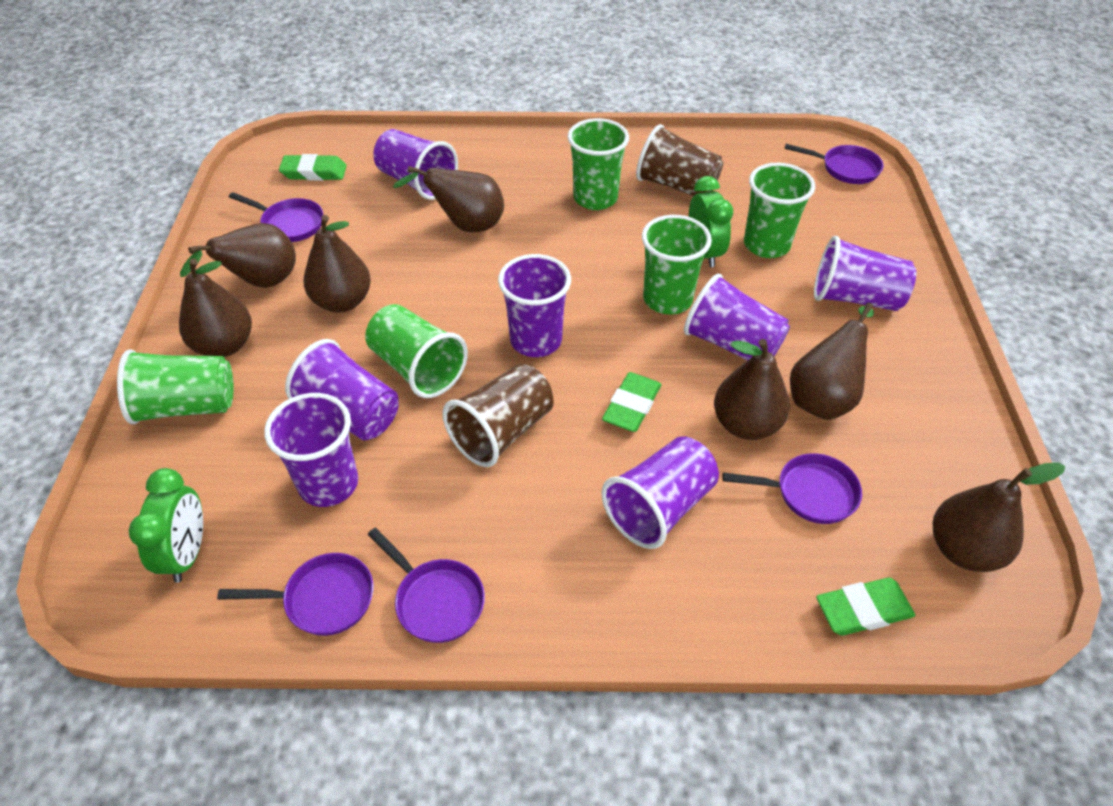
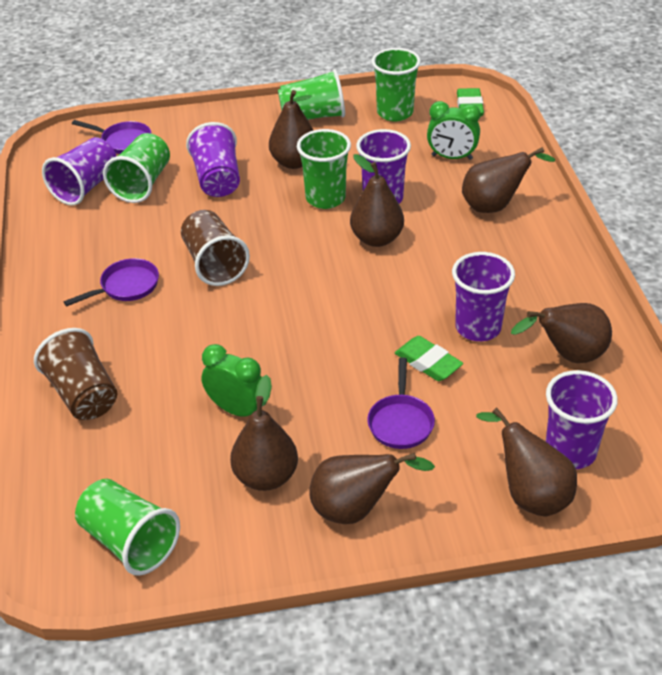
green eraser: [279,154,347,181] [602,372,661,432] [816,578,915,636] = 3 -> [395,336,463,381] [457,88,484,116] = 2
purple cup: [264,393,358,507] [285,339,399,440] [373,129,458,200] [498,254,571,357] [601,436,719,549] [684,274,790,361] [814,236,916,311] = 7 -> [42,137,116,206] [186,122,240,197] [356,129,411,204] [452,252,515,341] [546,370,618,469] = 5
purple pan: [217,553,373,636] [229,192,323,242] [368,528,485,643] [722,453,862,524] [784,144,884,184] = 5 -> [64,258,159,306] [72,120,152,154] [367,358,435,449] = 3

